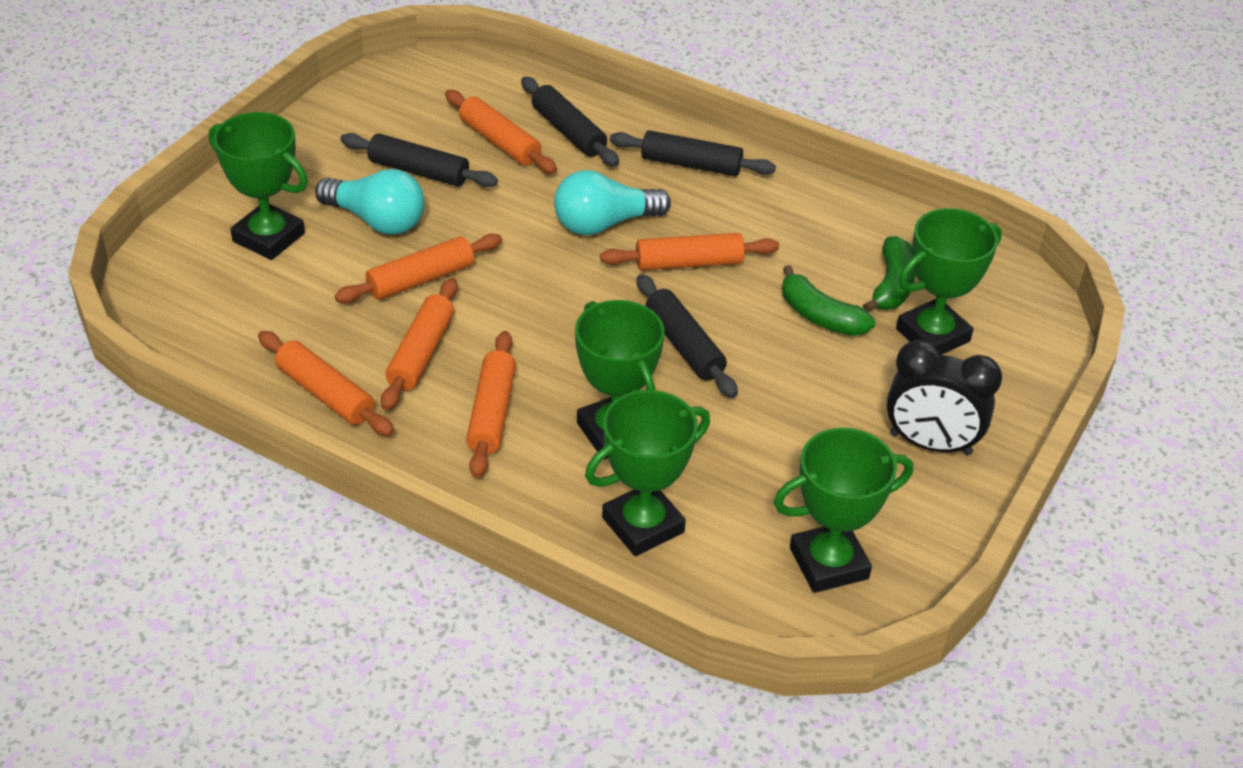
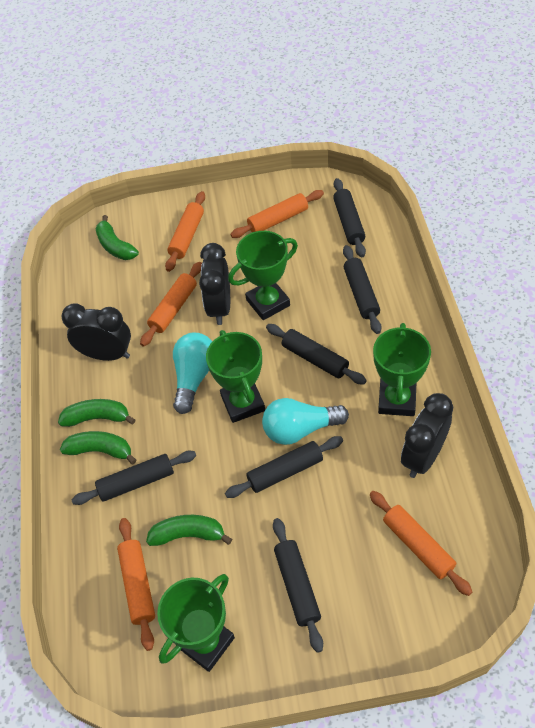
black clock: [887,340,1002,455] = 1 -> [61,303,131,361] [199,243,230,325] [401,393,453,478] = 3
black rolling pin: [340,133,498,187] [521,77,619,167] [610,130,776,176] [637,274,738,398] = 4 -> [71,451,196,505] [225,436,343,498] [266,324,367,384] [273,518,323,653] [333,178,366,257] [343,245,381,334] = 6
green banana: [782,265,875,336] [862,236,916,312] = 2 -> [58,399,136,427] [60,431,136,464] [95,215,139,260] [146,515,232,546] = 4
green trophy: [209,112,308,260] [575,300,665,459] [585,390,710,556] [774,428,913,593] [896,208,1002,355] = 5 -> [157,574,235,672] [206,330,265,423] [228,231,298,320] [373,323,431,416] = 4
orange rolling pin: [258,331,394,436] [335,234,502,303] [381,278,458,410] [445,90,557,174] [466,331,516,478] [600,233,779,270] = 6 -> [117,518,155,651] [140,262,202,347] [165,191,205,272] [230,190,324,238] [370,491,472,596] = 5

